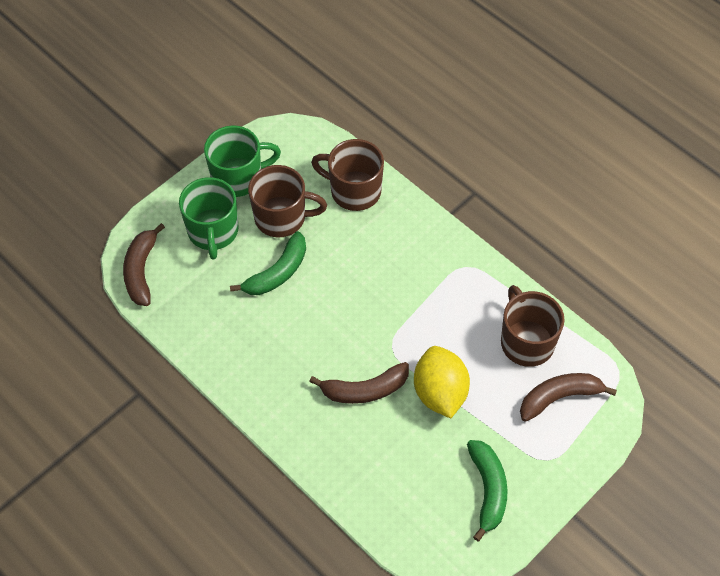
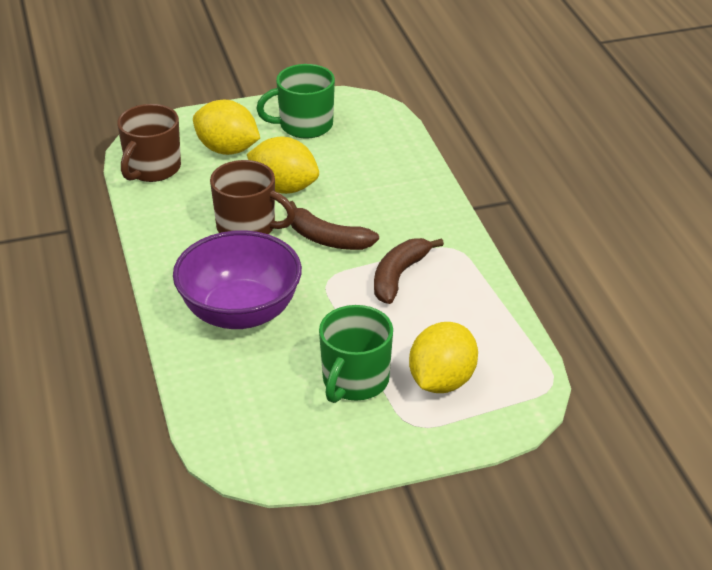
brown banana: [123,223,165,306] [309,362,409,404] [520,373,617,422] = 3 -> [289,201,379,250] [374,238,444,304] = 2
brown mug: [248,165,327,237] [311,139,384,211] [501,285,565,367] = 3 -> [117,104,181,182] [210,160,295,234] = 2
green banana: [230,231,306,295] [467,440,508,541] = 2 -> none = 0
purple bowl: none = 0 -> [173,230,302,329] = 1
yellow lemon: [414,346,470,418] = 1 -> [193,100,260,155] [247,137,319,194] [409,322,478,393] = 3

